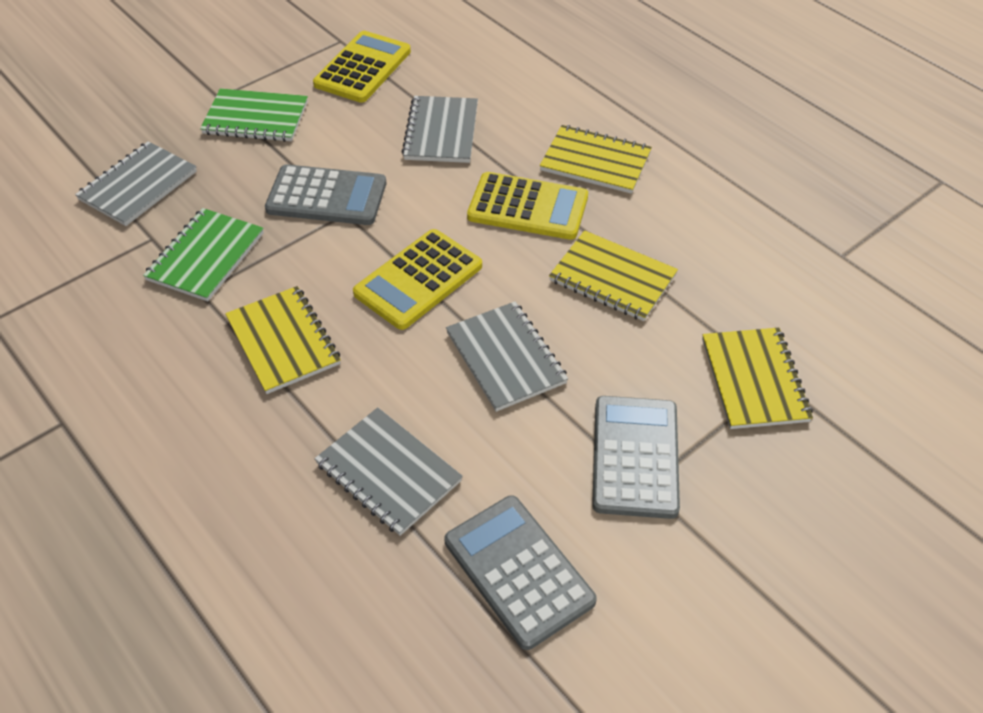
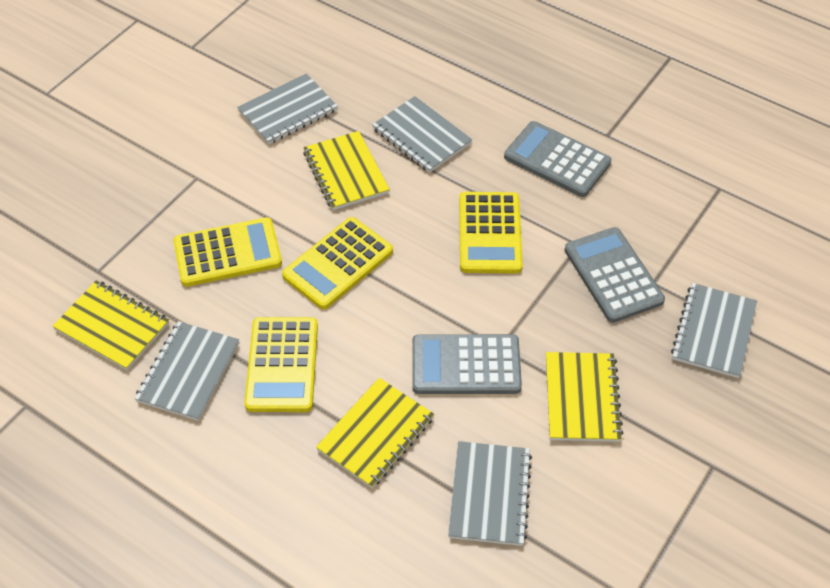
green notebook: [143,208,264,302] [200,88,308,142] = 2 -> none = 0
grey notebook: [75,141,197,226] [315,407,463,536] [401,96,478,163] [446,301,568,412] = 4 -> [135,321,239,421] [237,73,338,145] [372,96,472,173] [448,441,532,546] [671,283,757,378] = 5
yellow calculator: [313,31,411,103] [353,229,482,330] [467,172,588,240] = 3 -> [173,217,282,287] [244,317,318,412] [282,217,393,309] [459,192,523,273] = 4

